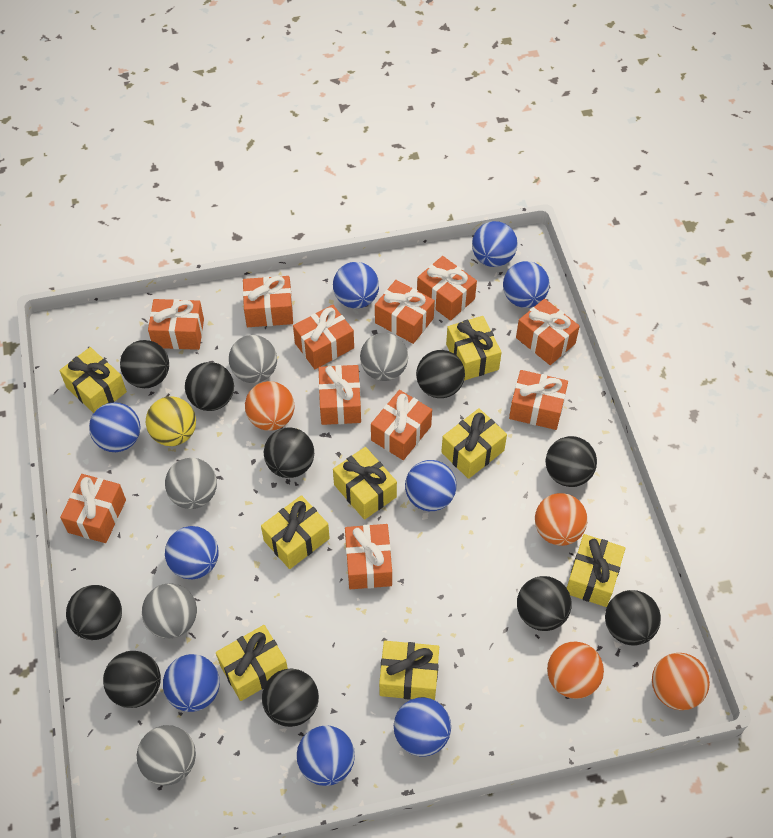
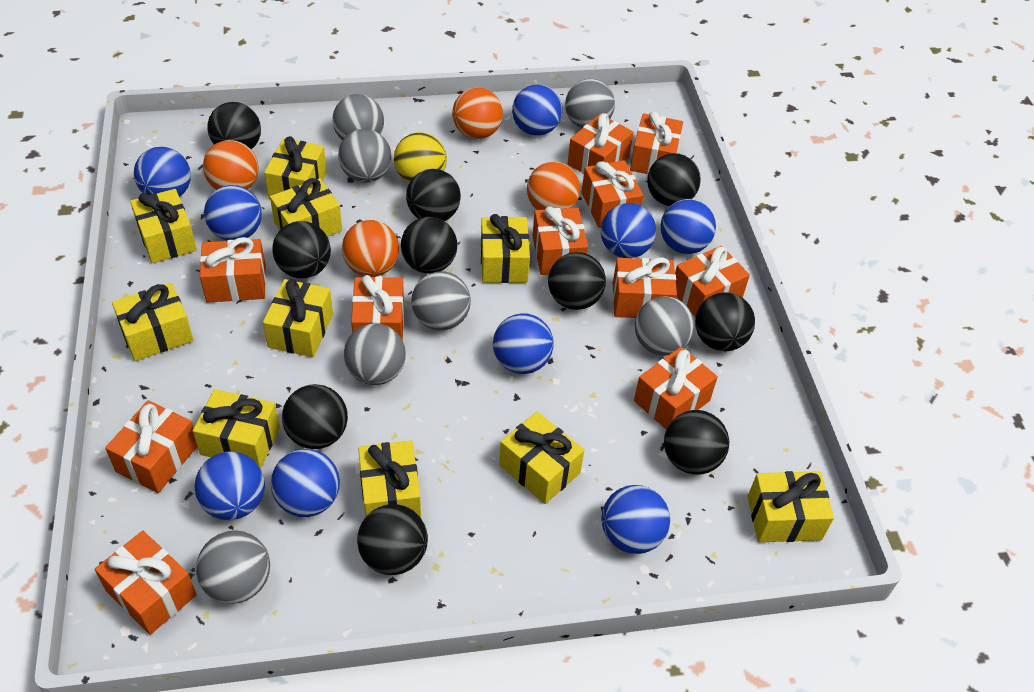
grey ball: [137,725,196,785] [142,583,197,639] [165,458,217,509] [229,335,277,383] [360,333,408,381] = 5 -> [196,530,270,604] [332,94,384,140] [338,129,391,182] [344,323,406,385] [411,271,471,330] [565,79,615,128] [635,296,695,356] = 7
yellow gift: [59,347,127,413] [216,625,288,701] [261,495,330,569] [333,447,397,520] [379,641,439,700] [441,408,507,479] [446,316,502,381] [567,534,625,607] = 8 -> [112,283,193,361] [130,189,197,263] [193,389,280,468] [263,279,333,357] [264,136,327,199] [270,178,342,237] [358,441,421,518] [481,214,530,283] [499,412,584,504] [747,471,834,542] = 10

